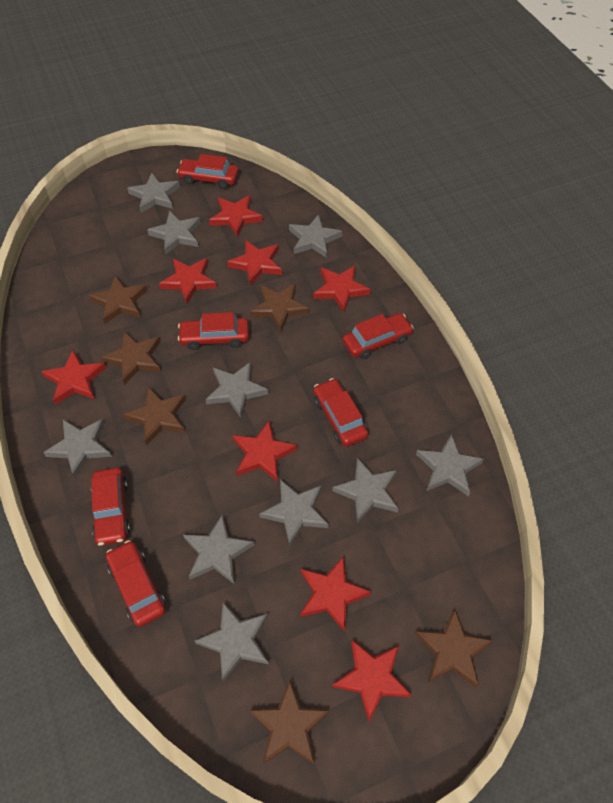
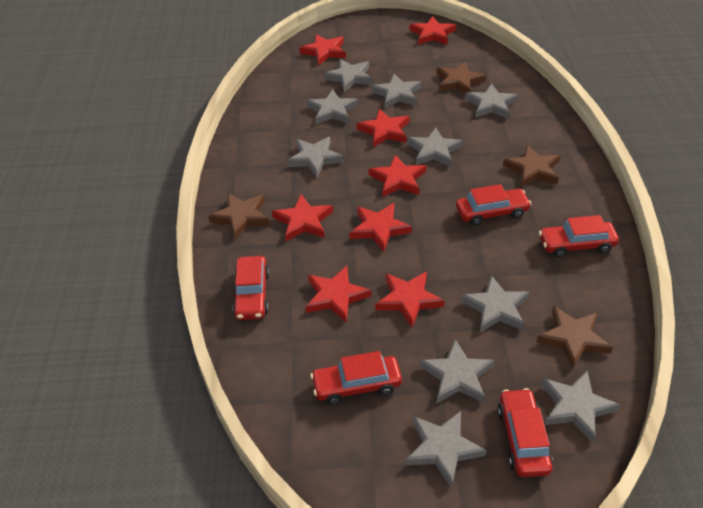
brown star: [88,275,147,324] [101,332,161,385] [123,387,186,445] [249,680,330,764] [250,283,309,331] [415,608,493,688] = 6 -> [208,193,270,239] [436,62,486,94] [503,145,560,187] [536,306,613,369] = 4
red car: [91,467,130,546] [106,540,166,627] [177,154,239,189] [178,312,249,350] [313,378,368,447] [343,313,414,359] = 6 -> [232,256,269,320] [310,351,402,405] [456,184,531,226] [498,388,553,477] [539,215,619,258] = 5

